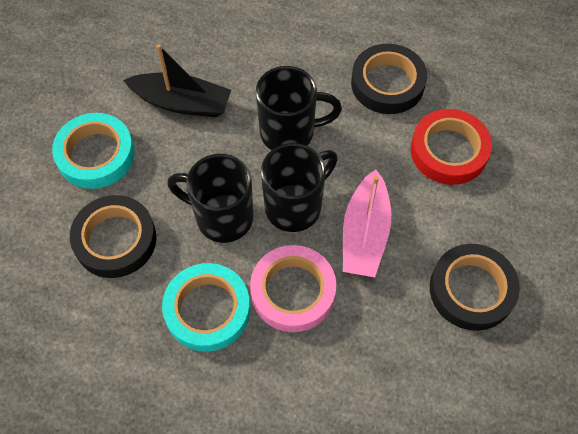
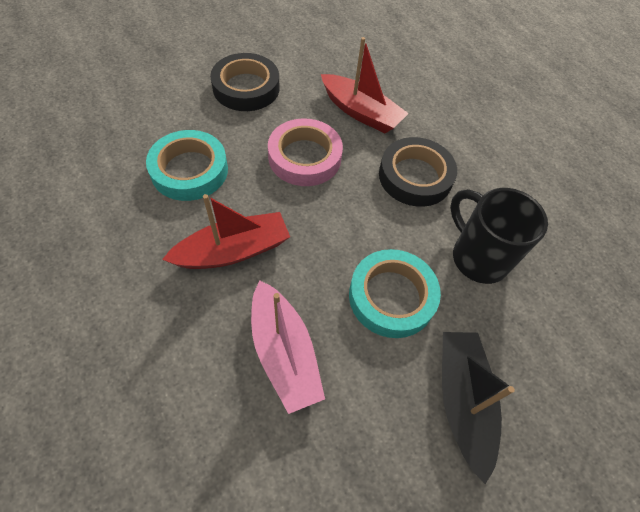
black mug: [167,154,253,243] [256,66,342,150] [261,143,338,232] = 3 -> [450,188,548,284] = 1
black tape: [70,195,157,278] [351,44,427,114] [430,244,520,331] = 3 -> [210,53,279,111] [379,137,457,207] = 2
red boat: none = 0 -> [162,194,290,269] [321,37,409,133] = 2
red tape: [410,109,492,185] = 1 -> none = 0

